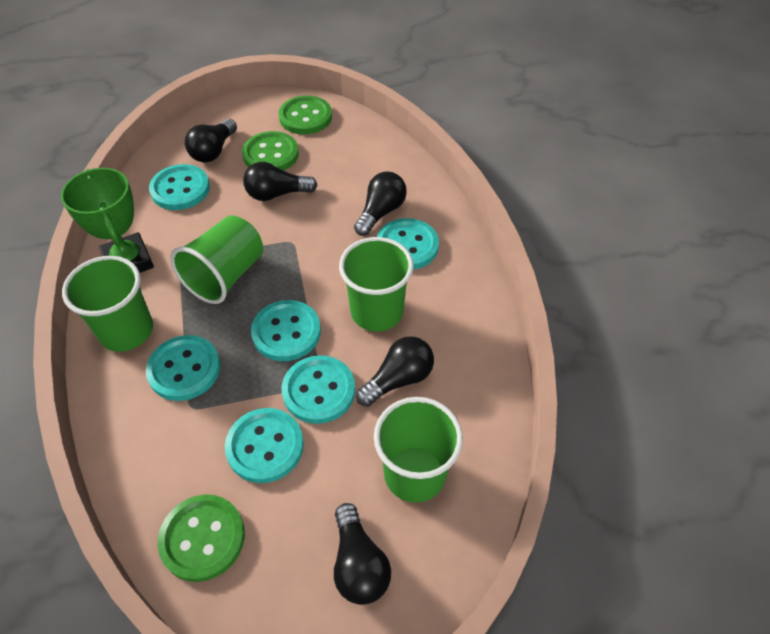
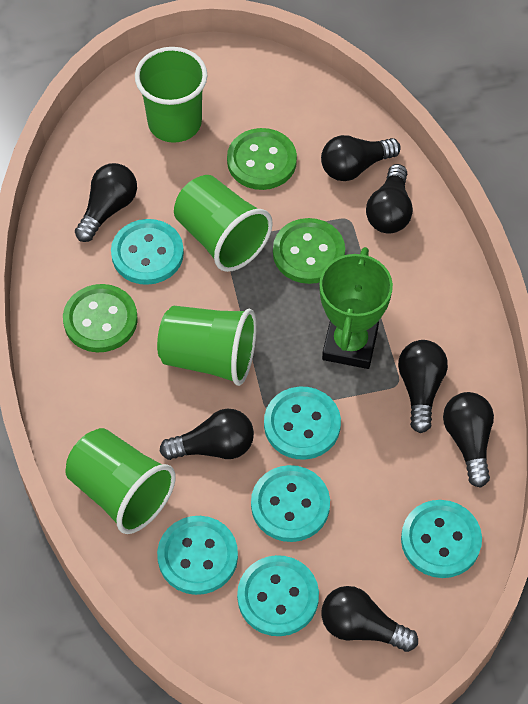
black light bulb: [185,119,237,162] [243,162,317,201] [334,503,391,605] [354,171,407,236] [356,336,434,407] = 5 -> [75,163,137,242] [160,409,254,460] [321,135,401,181] [322,586,418,652] [366,164,413,234] [398,340,448,433] [443,392,494,488] = 7

